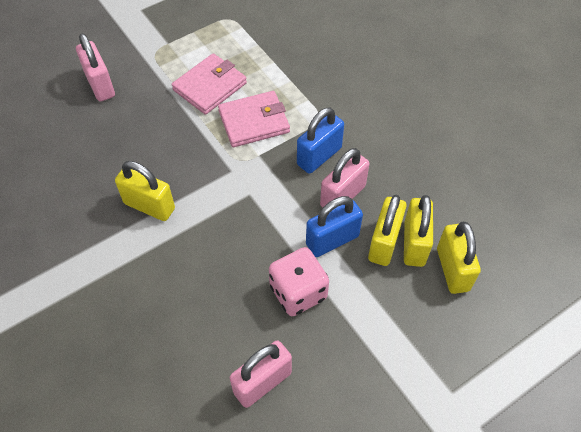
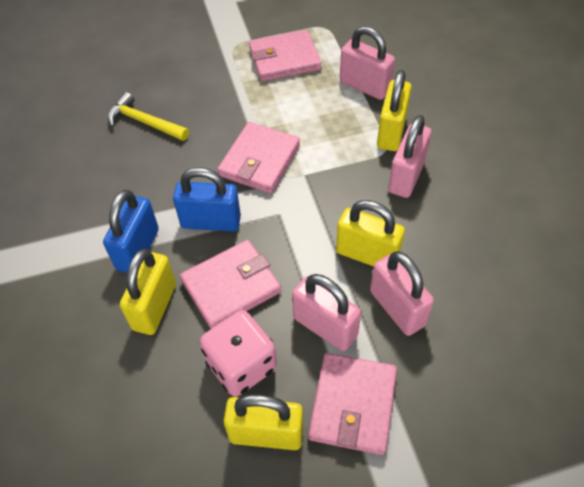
pink padlock: [76,33,115,102] [230,340,292,408] [320,148,369,207] = 3 -> [292,274,361,351] [340,26,395,100] [370,251,434,336] [388,115,432,198] = 4
pink wallet: [172,53,247,115] [218,91,290,147] = 2 -> [180,240,281,329] [217,122,300,194] [249,30,322,82] [308,353,397,455] = 4
yellow hammer: none = 0 -> [108,92,189,141] = 1

